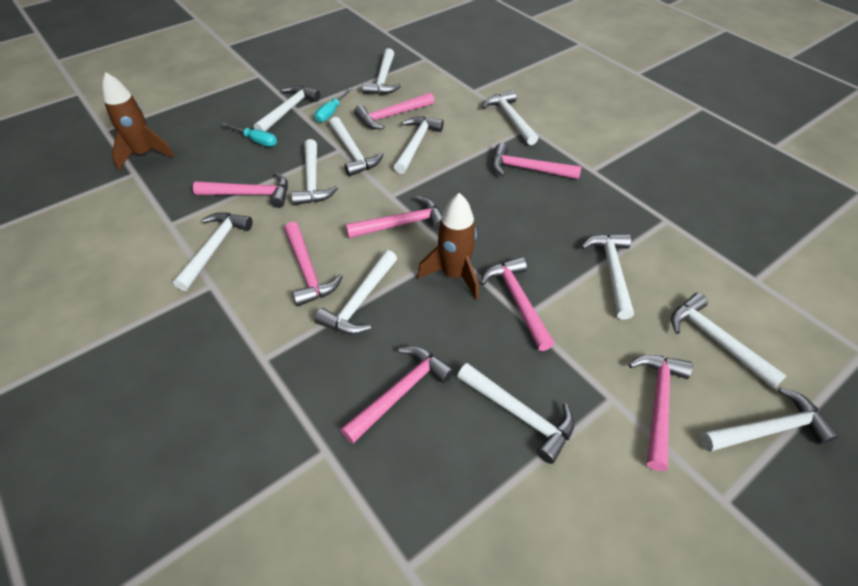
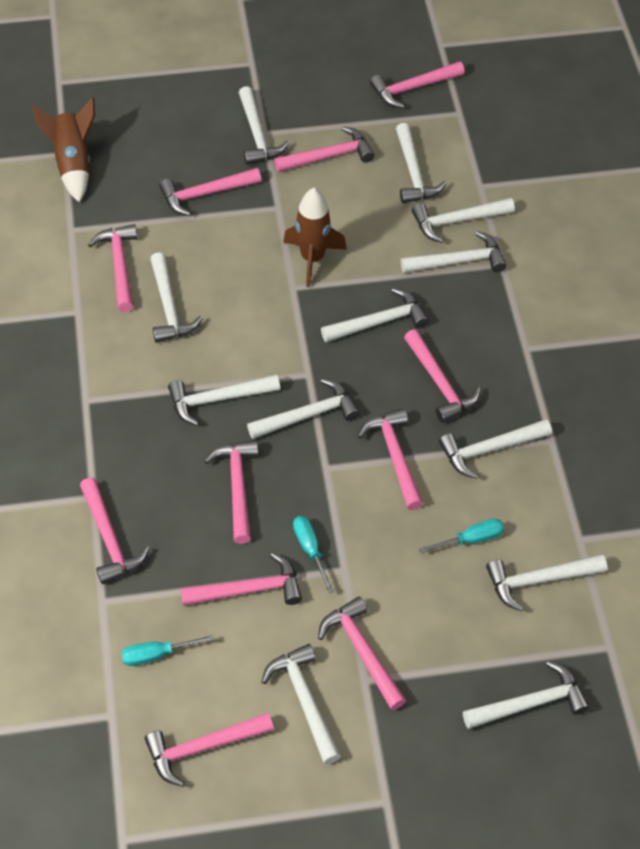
pink hammer: [193,172,288,208] [284,222,343,307] [341,346,454,444] [345,196,442,238] [354,93,435,129] [480,257,554,351] [492,143,582,179] [629,355,693,471] = 8 -> [80,478,150,584] [88,224,137,312] [145,713,274,787] [159,168,261,216] [180,552,302,606] [204,440,259,544] [274,126,375,172] [318,596,406,710] [358,408,423,510] [370,61,465,108] [404,329,481,423] = 11
turquoise screwdriver: [222,123,277,147] [315,88,353,122] = 2 -> [121,635,214,666] [293,516,334,593] [419,519,504,553] = 3

